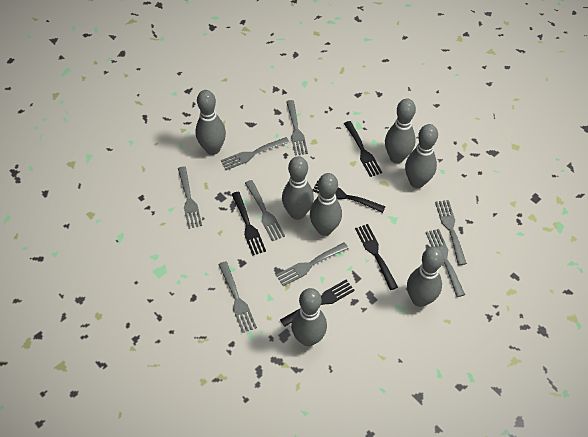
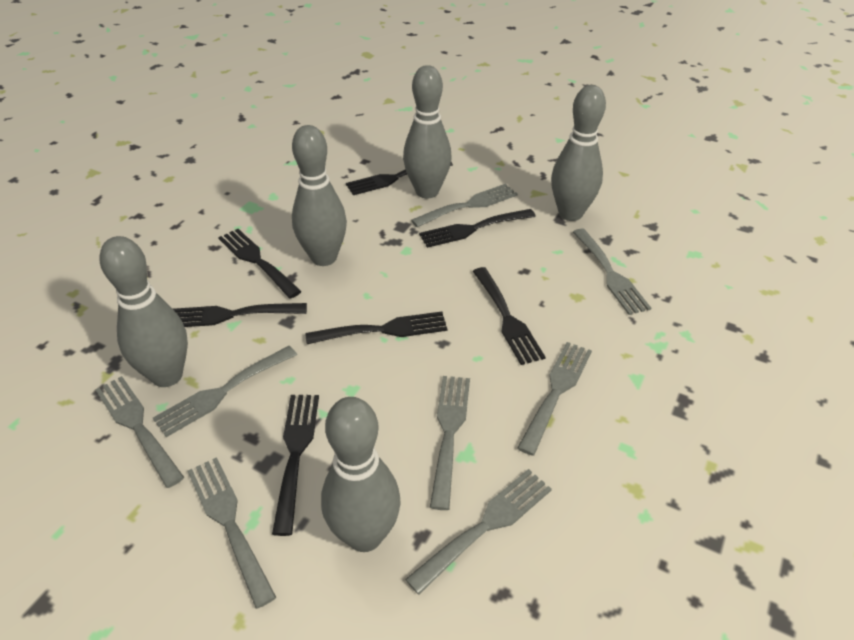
black fork: [232,192,266,255] [280,280,355,327] [312,180,386,213] [344,121,382,177] [355,224,398,290] = 5 -> [173,303,307,327] [218,229,302,299] [272,395,319,536] [305,311,447,344] [346,162,453,195] [419,209,536,248] [473,267,546,365] = 7
grey bowling pin: [195,90,226,155] [282,156,314,220] [291,288,327,346] [310,173,342,236] [385,99,416,163] [405,124,438,188] [407,247,444,307] = 7 -> [100,236,188,387] [292,125,347,266] [321,397,401,552] [403,65,452,199] [551,85,606,221] = 5

